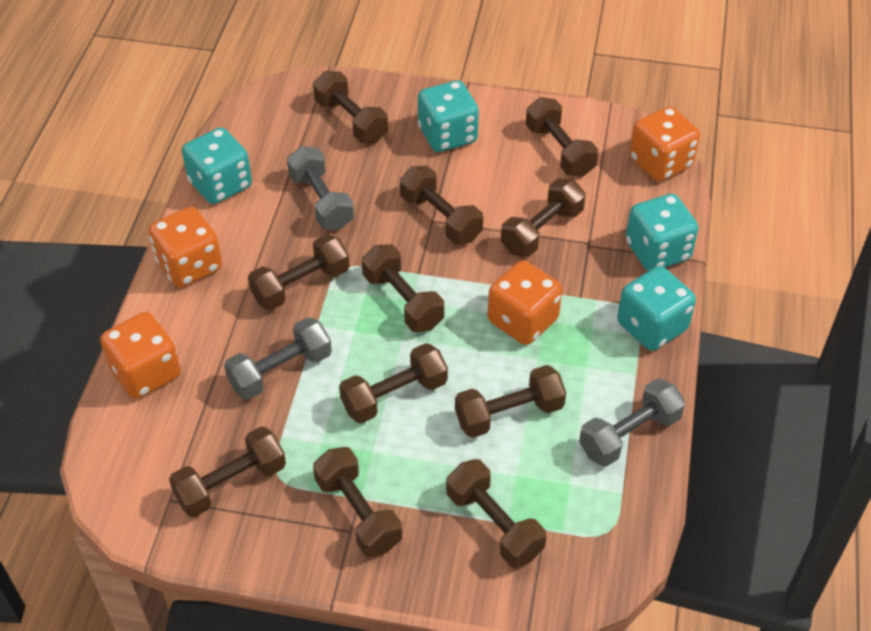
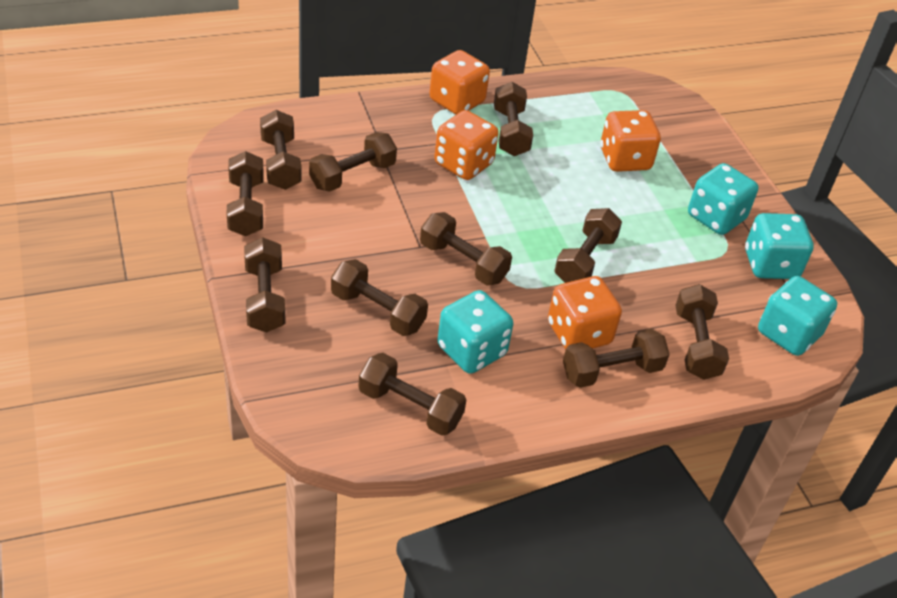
grey dumbbell: [224,317,332,400] [287,146,354,230] [579,378,685,467] = 3 -> none = 0

